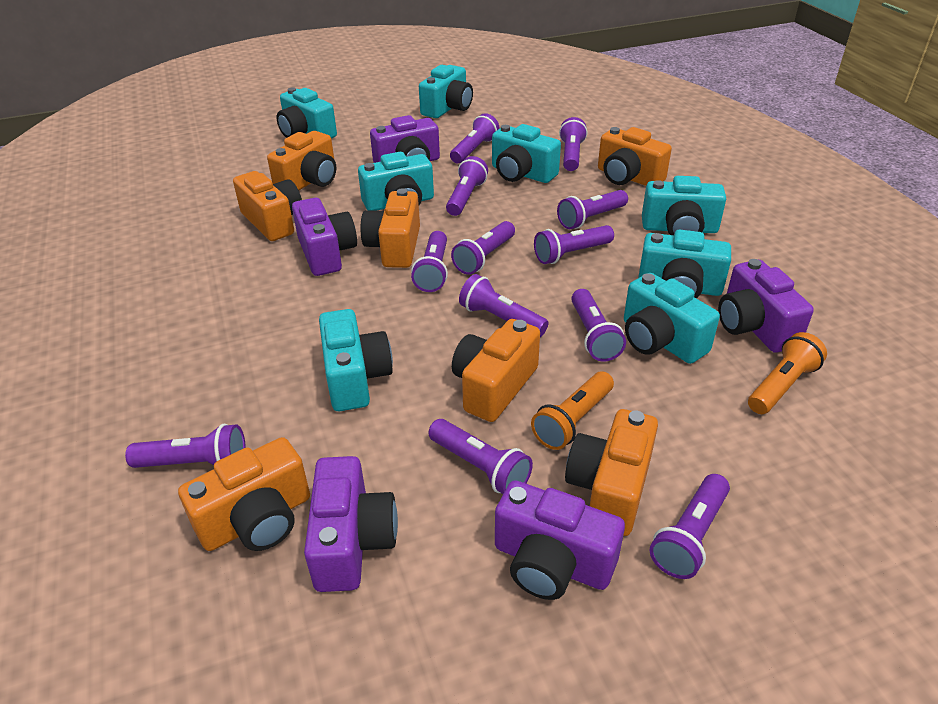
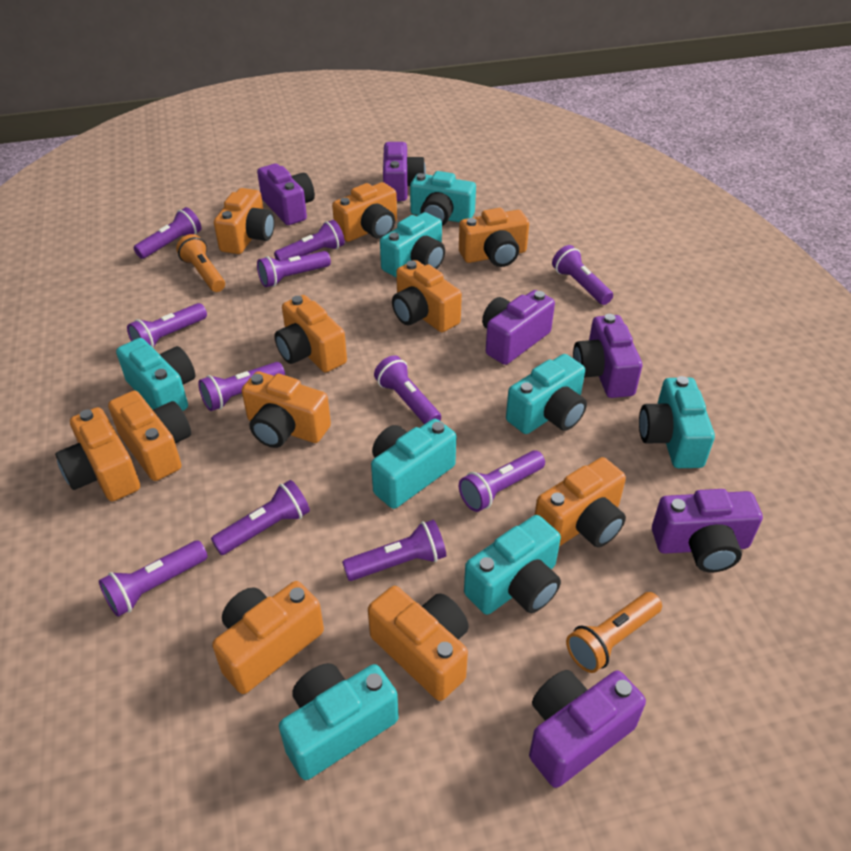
orange camera: [178,437,310,551] [233,171,302,241] [267,131,336,190] [361,188,420,268] [452,319,540,422] [565,409,658,536] [598,127,672,186] = 7 -> [55,407,140,501] [108,391,191,481] [212,581,324,694] [214,188,275,254] [242,371,331,448] [274,295,347,372] [332,182,397,242] [368,586,469,701] [392,260,462,332] [459,208,529,267] [535,457,626,547] = 11
purple camera: [292,198,357,276] [304,456,398,592] [370,115,440,163] [495,480,625,600] [718,259,814,353] = 5 -> [257,164,315,225] [383,142,426,201] [482,290,555,365] [529,670,646,788] [573,314,642,398] [652,489,763,572] = 6
purple flashlight: [125,424,246,468] [411,231,448,292] [428,419,533,494] [446,156,488,216] [450,113,500,163] [451,221,515,275] [459,274,549,337] [534,225,614,264] [557,190,628,229] [559,117,587,171] [571,289,626,362] [649,474,730,579] = 12 -> [99,541,208,617] [127,303,207,348] [134,207,202,259] [198,362,285,411] [211,480,310,555] [257,251,331,287] [274,220,345,261] [342,520,446,581] [374,355,441,424] [459,450,545,512] [552,245,613,305] = 11

